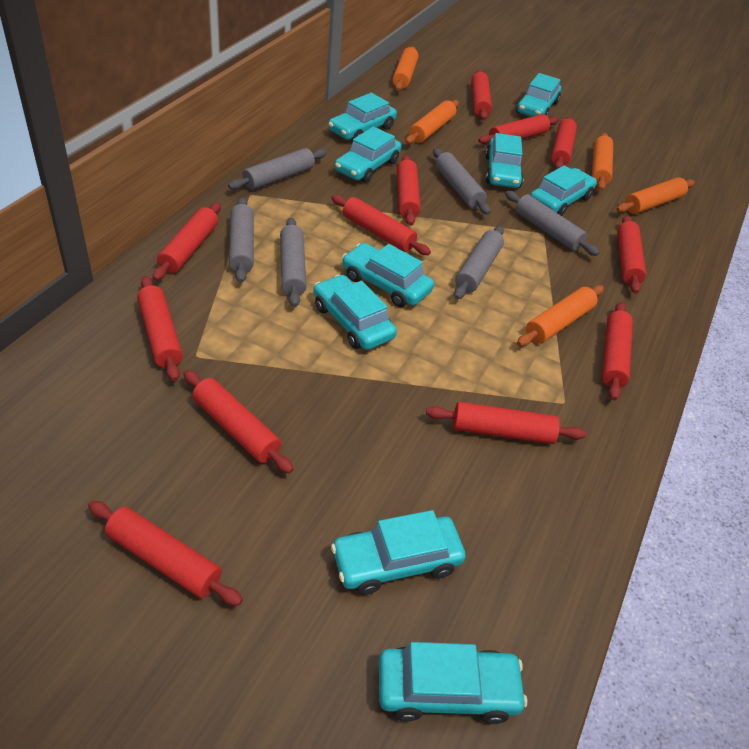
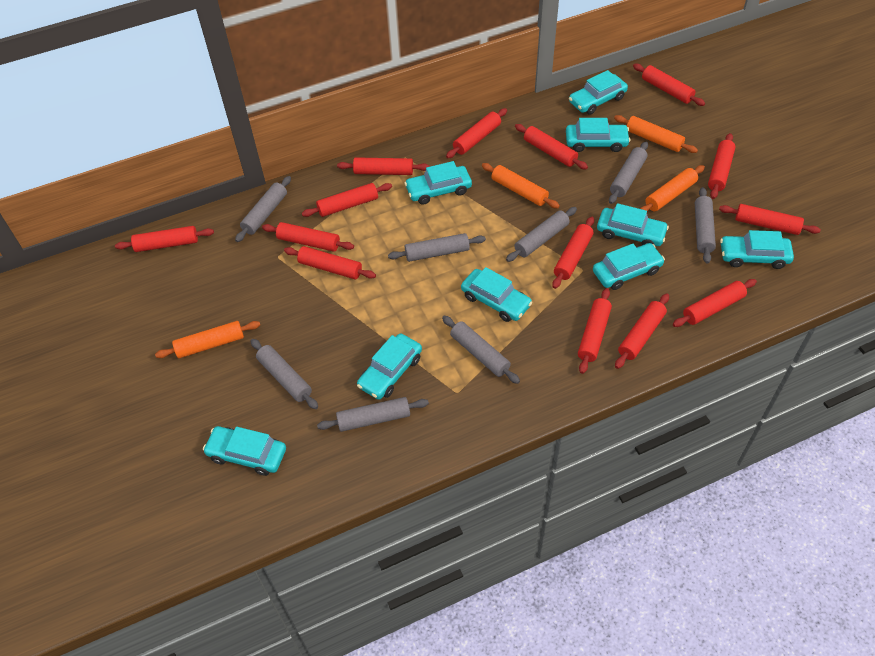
grey rolling pin: [228,148,327,190] [229,197,254,283] [280,218,307,307] [433,148,490,215] [454,226,504,299] [505,191,600,256] = 6 -> [235,176,291,242] [250,339,318,409] [317,397,429,432] [388,233,486,262] [442,316,520,384] [506,207,577,262] [609,142,648,204] [695,187,716,263] = 8
orange rolling pin: [393,46,418,91] [405,100,459,144] [517,285,604,346] [592,133,613,191] [616,177,695,214] = 5 -> [155,321,260,358] [482,163,560,208] [614,115,698,153] [640,165,705,212] = 4
red rolling pin: [88,501,243,606] [137,276,183,381] [153,202,221,281] [183,370,294,474] [331,195,431,255] [397,155,421,226] [426,402,586,444] [471,70,492,120] [478,114,559,144] [551,116,577,169] [602,302,633,401] [617,215,646,294] = 12 -> [115,226,214,252] [262,222,354,252] [284,246,376,279] [302,183,392,217] [337,157,429,175] [446,108,507,158] [515,124,588,169] [552,217,594,289] [578,288,612,374] [615,293,669,369] [633,64,705,106] [673,279,757,327] [708,133,736,199] [719,204,821,235] = 14

